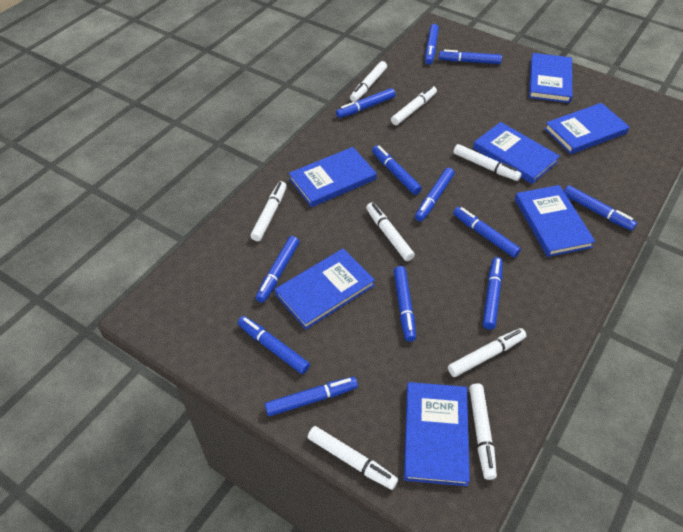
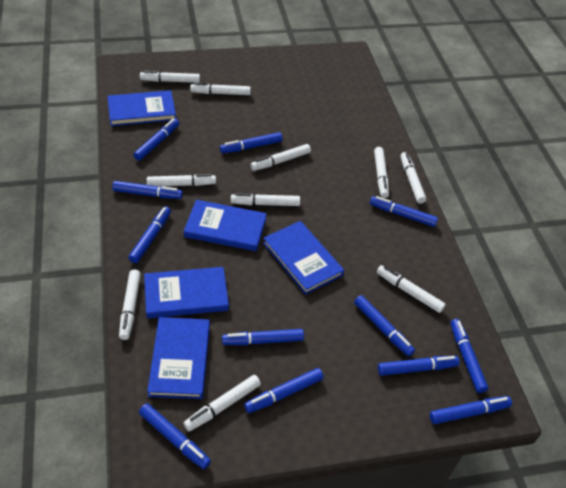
blue book: [275,248,375,330] [289,147,377,207] [404,382,470,486] [473,122,560,184] [515,185,596,257] [529,53,572,103] [544,103,629,154] = 7 -> [107,90,176,126] [144,267,229,318] [147,317,210,399] [184,200,267,251] [263,221,344,295] = 5
white marker: [250,181,287,241] [308,426,398,490] [350,61,387,102] [366,202,415,261] [391,86,437,125] [448,328,527,377] [453,144,522,181] [469,383,497,480] = 8 -> [119,270,141,340] [140,71,200,83] [147,174,216,187] [184,375,261,431] [190,83,251,95] [231,193,300,206] [250,144,311,171] [374,147,389,198] [377,265,446,313] [400,152,426,204] = 10

